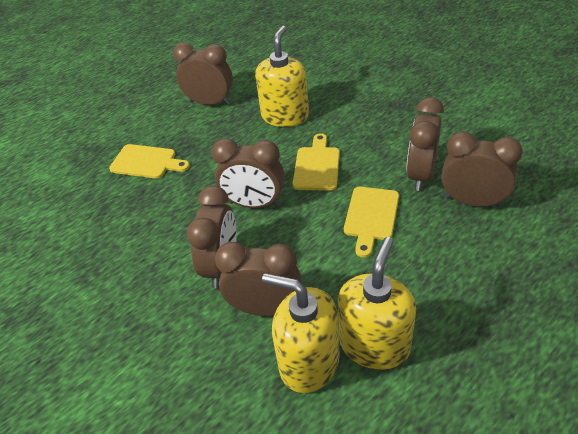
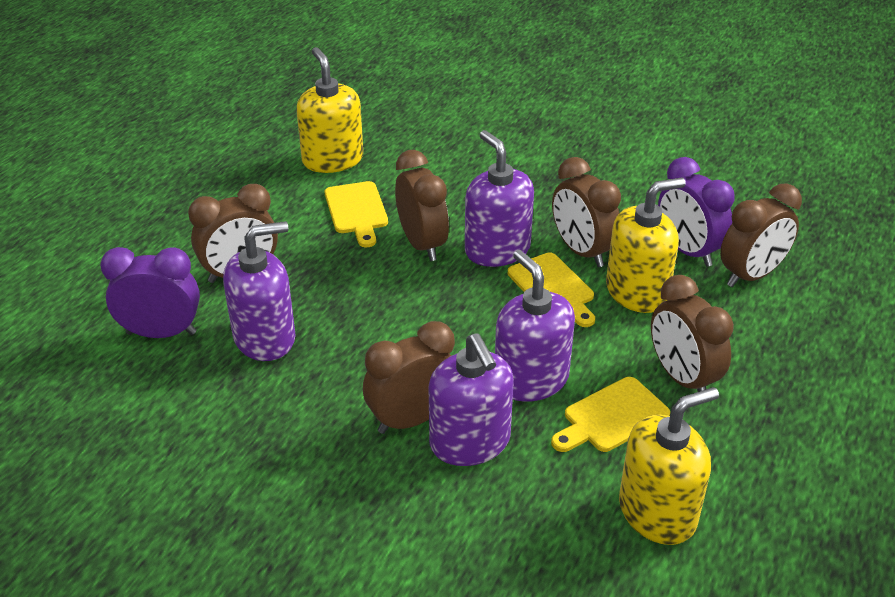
purple clock: none = 0 -> [100,247,200,338] [658,157,735,267] = 2
purple soap dispenser: none = 0 -> [223,221,296,361] [429,333,514,466] [465,130,534,267] [495,250,575,402] = 4

